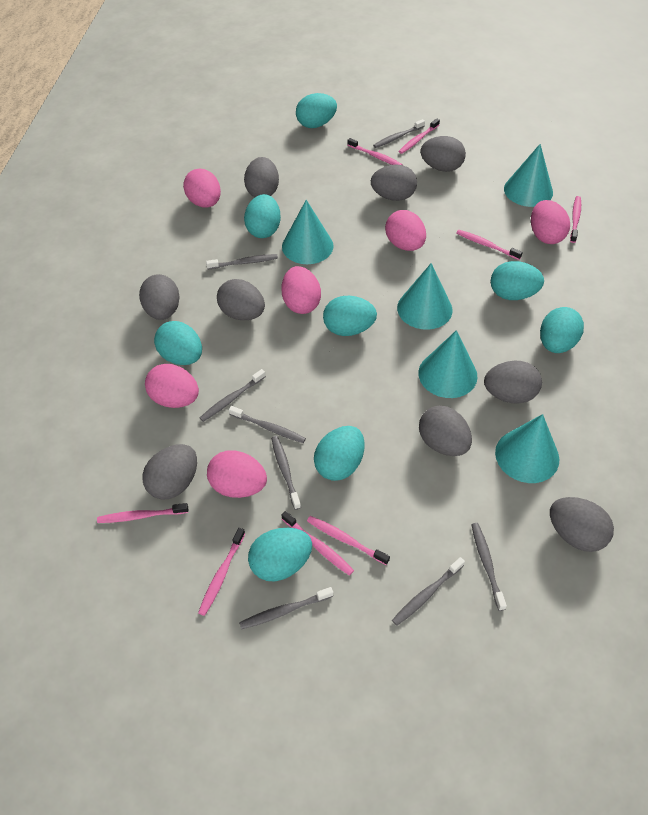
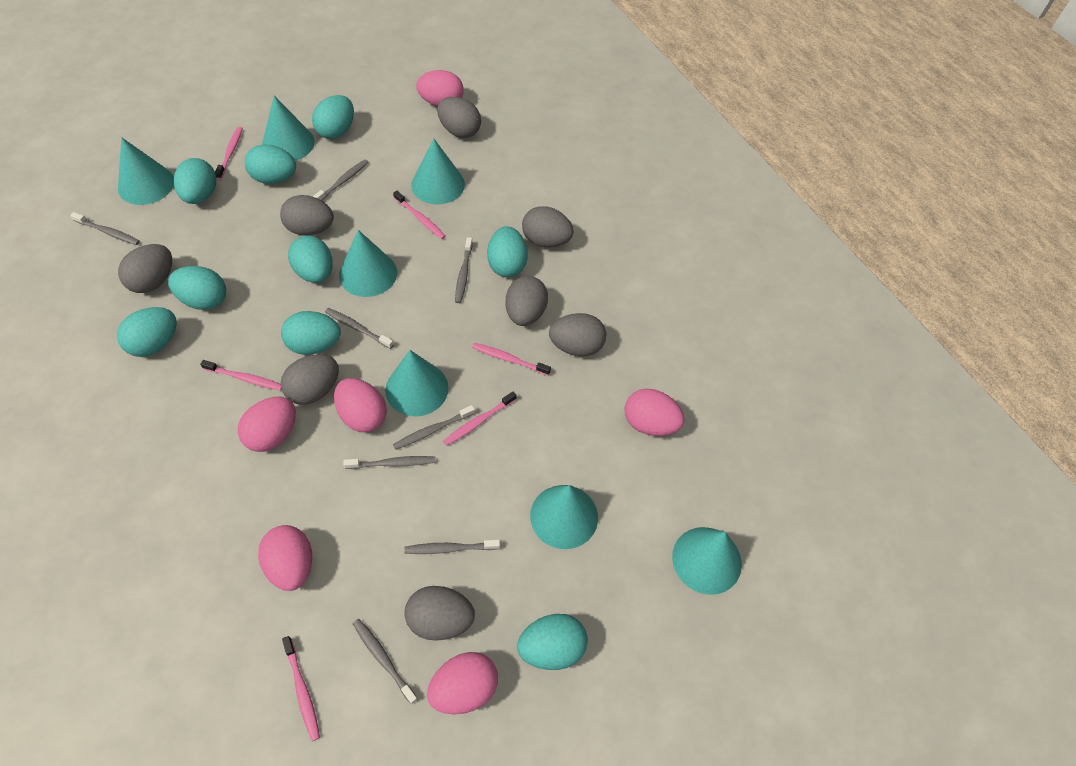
grey egg: [139,274,180,320] [142,444,197,499] [217,279,265,320] [244,157,279,197] [371,165,417,201] [419,406,472,456] [421,136,466,172] [484,361,542,404] [550,497,614,552] = 9 -> [118,244,172,293] [280,195,334,236] [281,354,339,405] [404,586,475,641] [437,97,481,138] [505,276,548,326] [522,206,574,247] [549,313,606,356] = 8
pink toothbrush: [97,503,188,523] [198,528,245,616] [281,511,354,576] [307,516,390,565] [347,138,403,165] [398,118,440,154] [456,230,523,260] [570,196,581,243] = 8 -> [200,360,281,391] [215,127,243,179] [282,636,320,741] [393,191,446,239] [443,391,516,446] [472,343,551,375] = 6
turquoise cone: [282,200,334,264] [397,263,452,330] [418,330,478,398] [495,414,559,483] [504,144,553,207] = 5 -> [118,137,174,205] [262,96,315,161] [339,230,397,297] [385,350,448,416] [411,138,465,205] [530,485,598,549] [672,527,742,595] = 7
turquoise egg: [154,321,202,365] [244,194,281,238] [248,528,312,581] [296,93,337,128] [314,426,365,481] [323,296,377,336] [491,261,544,300] [540,307,584,353] = 8 -> [117,307,177,357] [168,266,226,310] [174,158,216,204] [245,145,296,184] [281,311,341,355] [288,235,333,283] [312,95,354,139] [487,226,528,277] [517,614,588,670] = 9

